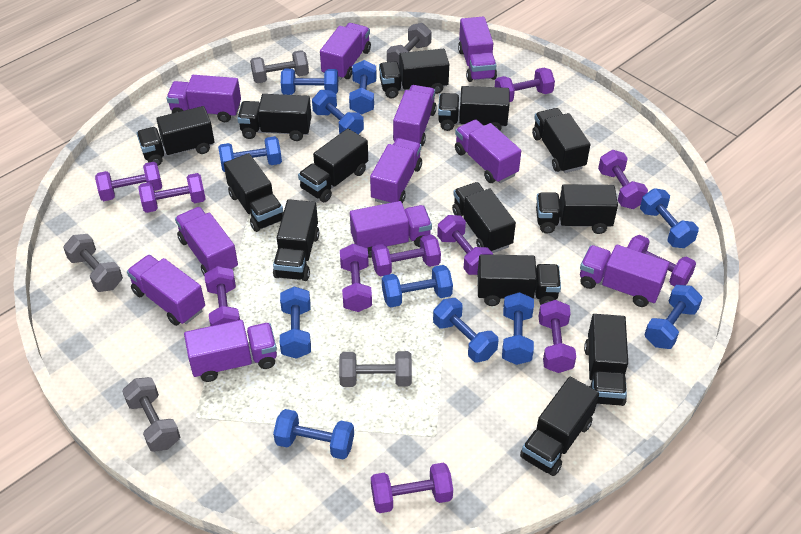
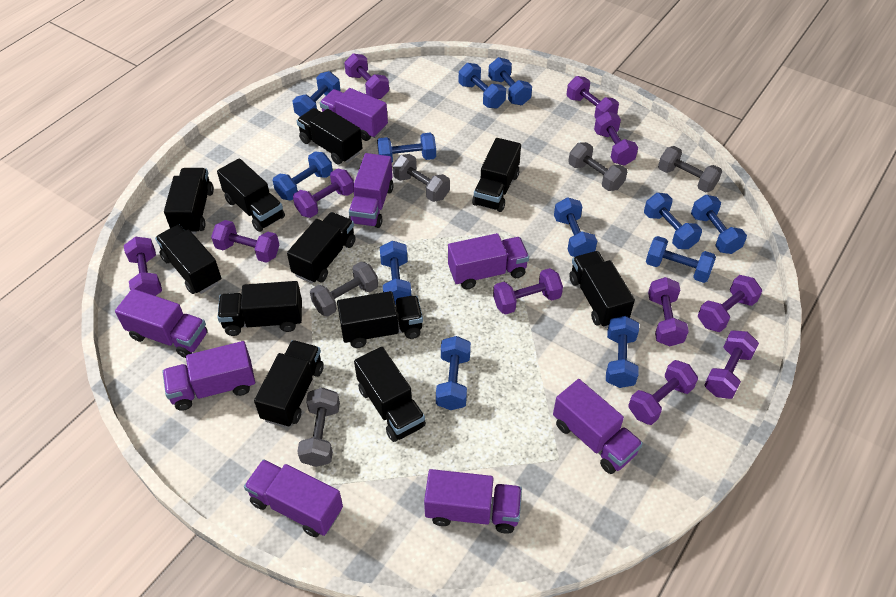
black truck: [137,106,214,165] [224,153,284,232] [237,94,312,141] [273,199,319,281] [298,128,368,202] [379,49,449,98] [438,86,509,131] [452,182,516,253] [477,254,561,306] [520,377,599,476] [532,108,590,173] [536,184,618,234] [584,314,628,406] = 13 -> [155,225,221,294] [164,168,214,234] [217,158,285,232] [217,281,302,336] [254,340,324,427] [287,212,356,284] [297,108,362,164] [337,291,423,348] [354,347,426,442] [472,138,521,212] [569,251,635,328] = 11
blue dumbbell: [218,136,282,172] [273,409,354,460] [280,286,311,359] [281,69,338,95] [312,90,364,135] [349,60,377,114] [382,265,453,308] [433,298,499,362] [502,292,534,365] [640,188,699,248] [645,285,703,349] = 11 -> [273,152,333,200] [293,71,341,117] [377,133,436,162] [380,241,411,305] [436,336,471,410] [459,63,506,109] [488,57,532,105] [554,197,597,257] [606,316,639,388] [644,193,702,249] [646,236,716,283] [691,195,747,254] = 12
purple truck: [127,255,205,326] [166,75,241,122] [175,207,238,275] [184,320,277,382] [320,23,371,80] [350,201,432,258] [370,138,422,204] [393,85,437,146] [455,120,521,183] [458,17,497,82] [580,245,669,307] = 11 -> [115,289,208,358] [162,341,255,411] [244,459,343,537] [320,88,388,141] [349,153,394,228] [424,469,522,534] [448,233,529,289] [553,379,643,474] = 8

